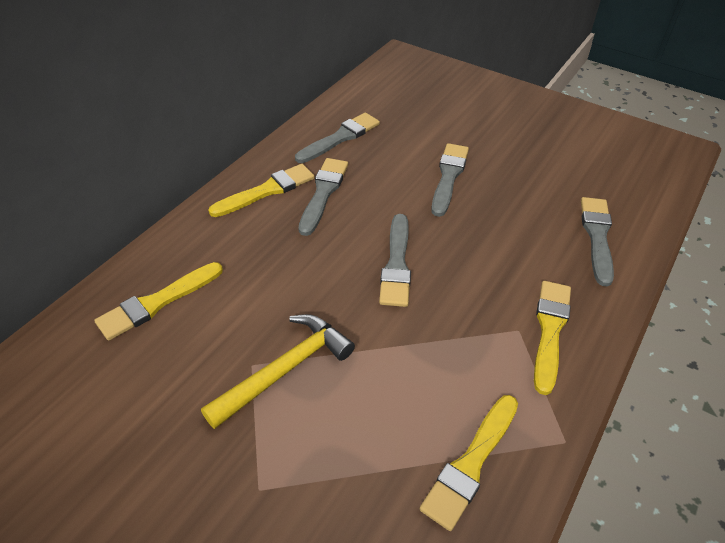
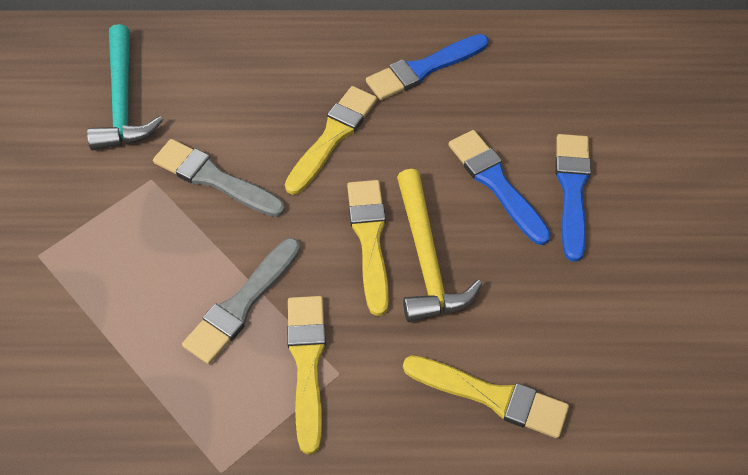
blue brush: none = 0 -> [366,34,489,100] [449,130,551,245] [556,134,591,262] = 3
grey brush: [295,113,380,163] [299,158,348,236] [379,214,411,307] [431,143,469,217] [581,197,614,286] = 5 -> [153,139,285,217] [182,238,301,364] = 2
turquoise hammer: none = 0 -> [87,24,163,150] = 1

